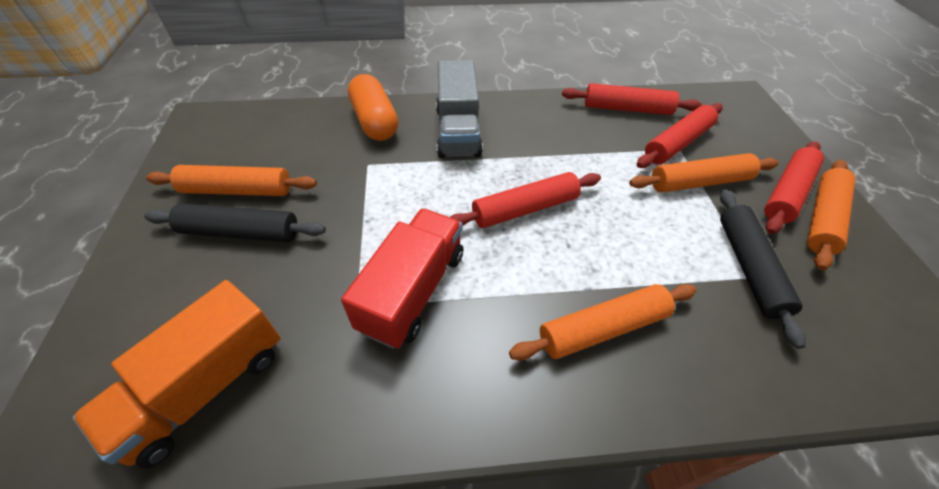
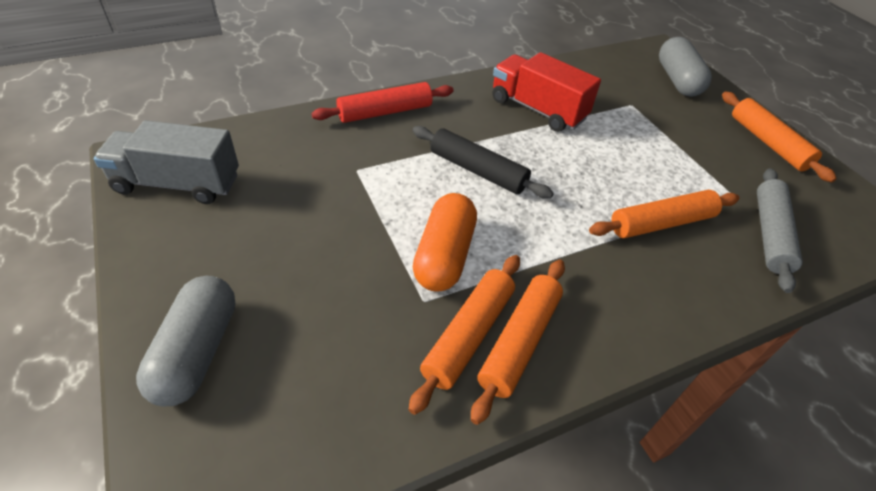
black rolling pin: [144,203,326,242] [720,189,806,349] = 2 -> [413,126,554,199] = 1
grey capsule: none = 0 -> [136,276,236,406] [659,37,712,97] = 2
grey rolling pin: none = 0 -> [757,168,803,293] = 1
orange truck: [73,280,281,469] = 1 -> none = 0
red rolling pin: [450,172,601,228] [562,83,702,115] [637,103,723,168] [764,141,824,234] = 4 -> [311,82,454,123] = 1

